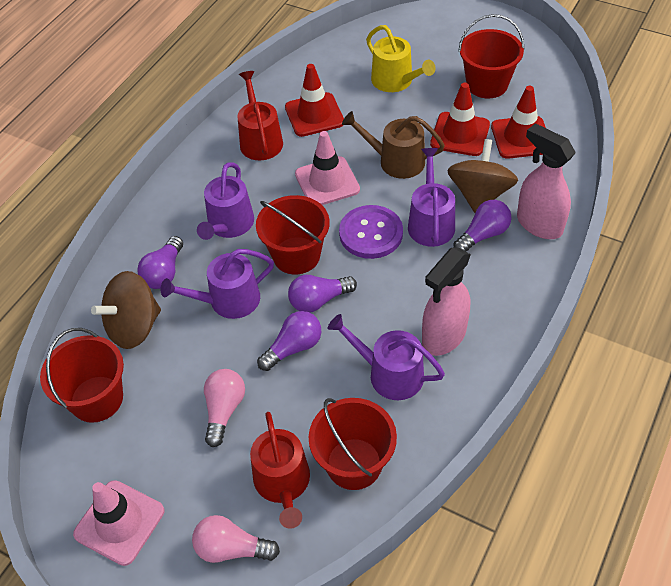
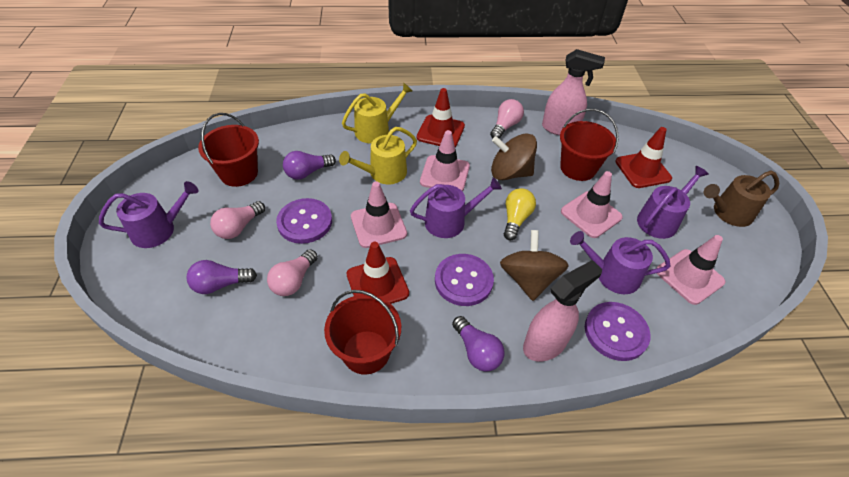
pink light bulb: [192,515,280,563] [204,369,245,447] = 2 -> [210,201,265,239] [267,249,318,296] [490,99,524,139] = 3
pink traffic cone: [73,480,164,566] [295,131,360,205] = 2 -> [351,182,407,248] [420,130,470,191] [561,171,623,238] [656,235,725,305] = 4
purple button: [339,205,403,259] = 1 -> [276,198,332,244] [435,254,494,306] [585,302,650,361] = 3
purple light bulb: [137,236,183,289] [257,311,321,371] [288,275,357,313] [453,200,512,251] = 4 -> [186,260,257,294] [283,151,336,180] [452,316,505,372] = 3
red bucket: [40,328,124,423] [256,195,330,275] [308,398,397,490] [458,14,524,99] = 4 -> [198,113,259,187] [324,290,401,375] [560,109,619,181] = 3
red watering can: [237,71,283,160] [250,412,310,529] = 2 -> none = 0
yellow light bulb: none = 0 -> [504,188,536,240] = 1
yellow watering can: [366,25,436,92] = 1 -> [339,127,417,184] [342,82,413,143] = 2

